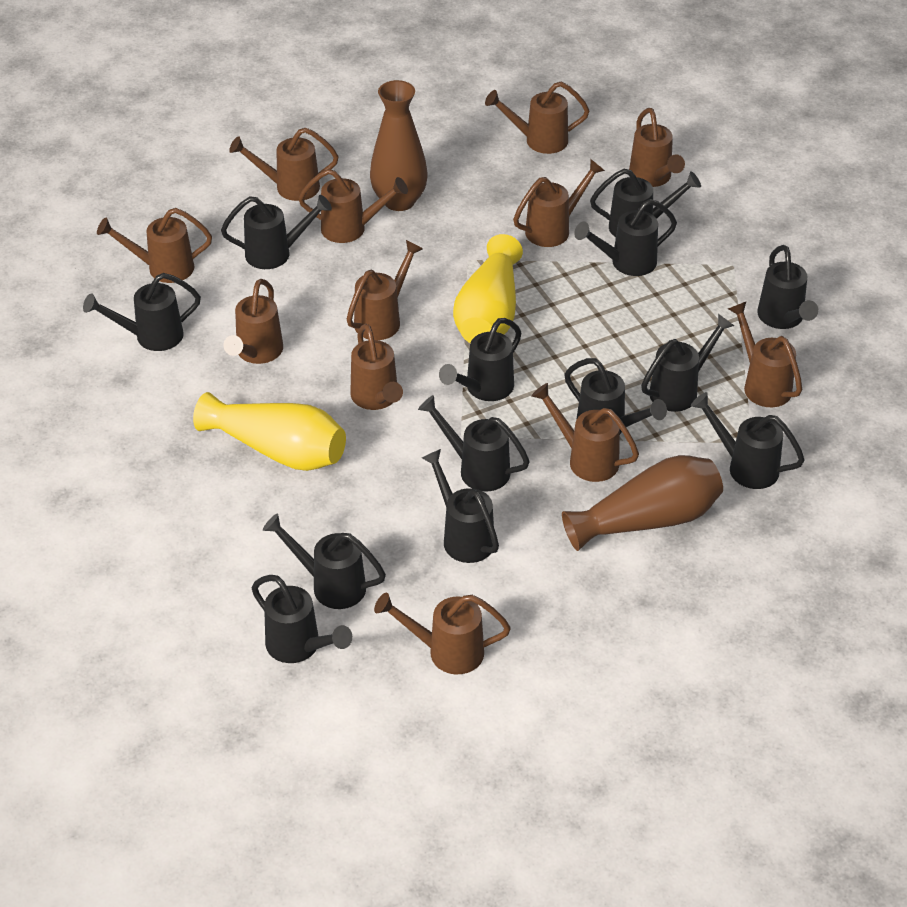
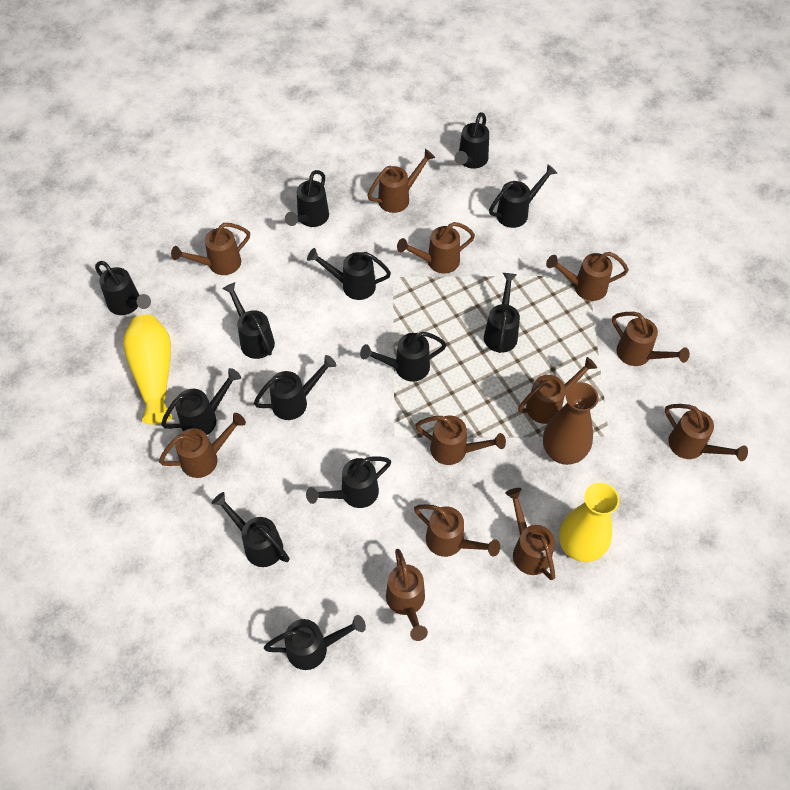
brown vase: [370,80,428,211] [562,455,723,551] = 2 -> [543,382,599,465] = 1

